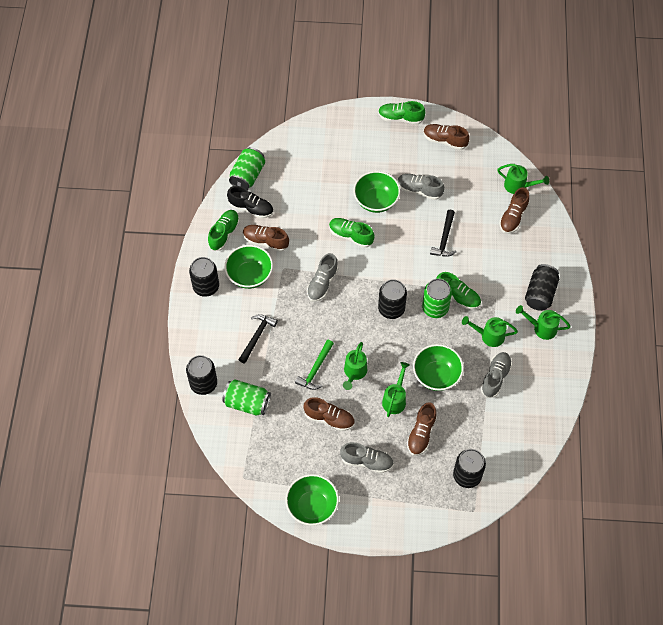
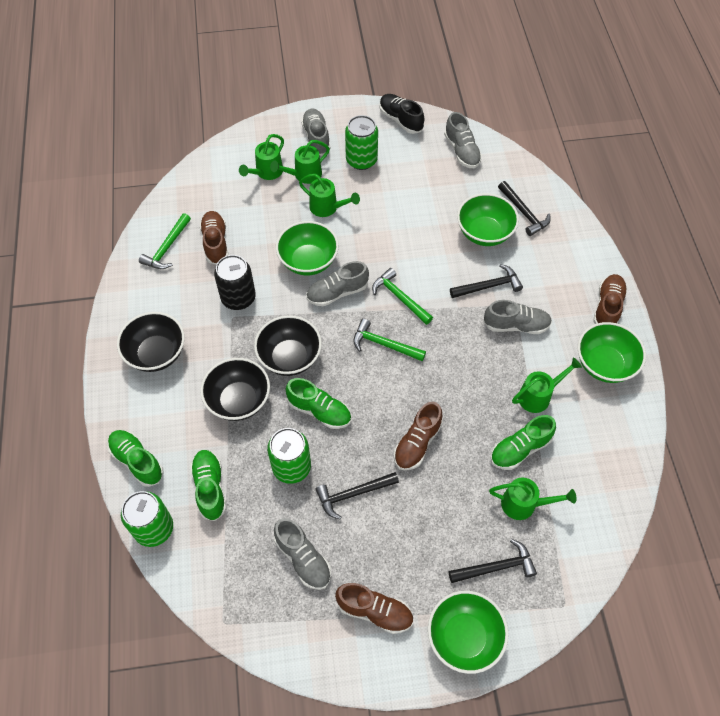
black bowl: none = 0 -> [117,312,185,372] [200,358,270,421] [254,315,322,376] = 3
black can: [186,355,217,395] [189,257,219,297] [378,279,407,319] [453,449,486,488] [525,264,559,311] = 5 -> [214,255,256,310] = 1
black hammer: [238,314,278,363] [430,210,456,257] = 2 -> [316,472,399,519] [449,539,537,583] [450,264,523,298] [498,181,551,236] = 4
brown shoe: [243,225,289,252] [303,397,355,431] [407,402,437,456] [424,124,470,150] [499,187,530,234] = 5 -> [200,211,228,265] [335,583,413,634] [394,402,443,470] [593,274,628,324] = 4
green hammer: [295,340,334,390] = 1 -> [139,213,191,269] [353,319,426,361] [372,268,433,325] = 3
grey shoe: [307,253,338,302] [340,442,394,473] [397,174,444,200] [481,352,512,398] = 4 -> [274,518,331,590] [301,109,331,156] [306,261,369,306] [444,112,482,168] [483,300,552,334] = 5

